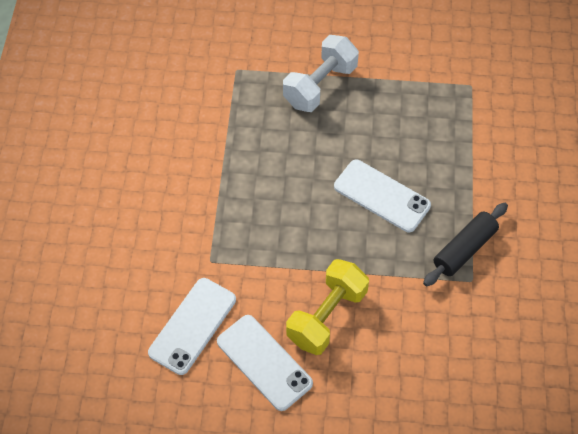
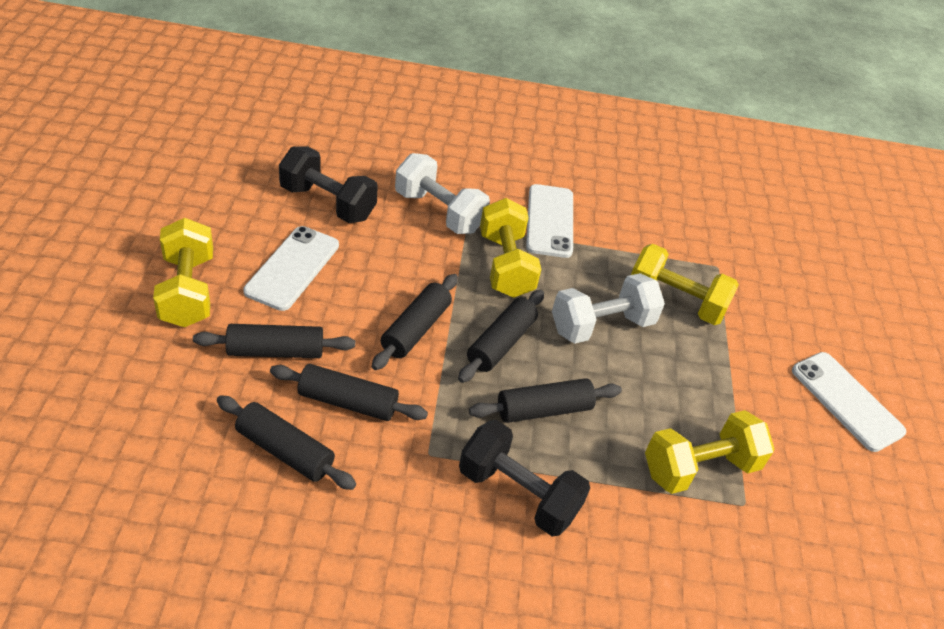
black dumbbell: none = 0 -> [279,146,378,223] [459,420,590,536] = 2
black rolling pin: [423,203,508,286] = 1 -> [193,324,355,358] [217,395,356,490] [270,364,428,421] [372,274,458,370] [458,290,544,383] [469,378,622,423] = 6
white dumbbell: [283,35,359,112] = 1 -> [395,153,490,234] [552,273,665,344] = 2
yellow dumbbell: [286,259,369,355] = 1 -> [153,218,213,327] [480,198,541,298] [631,244,739,325] [645,410,775,494] = 4

